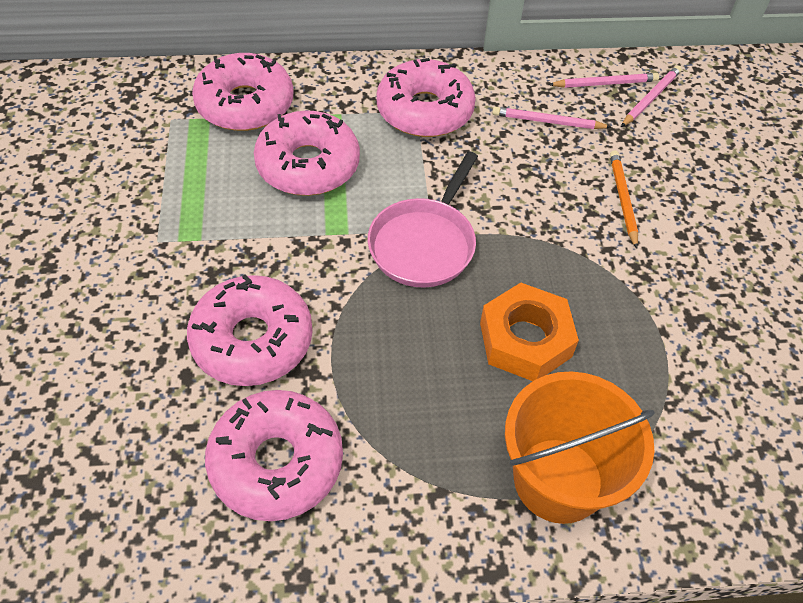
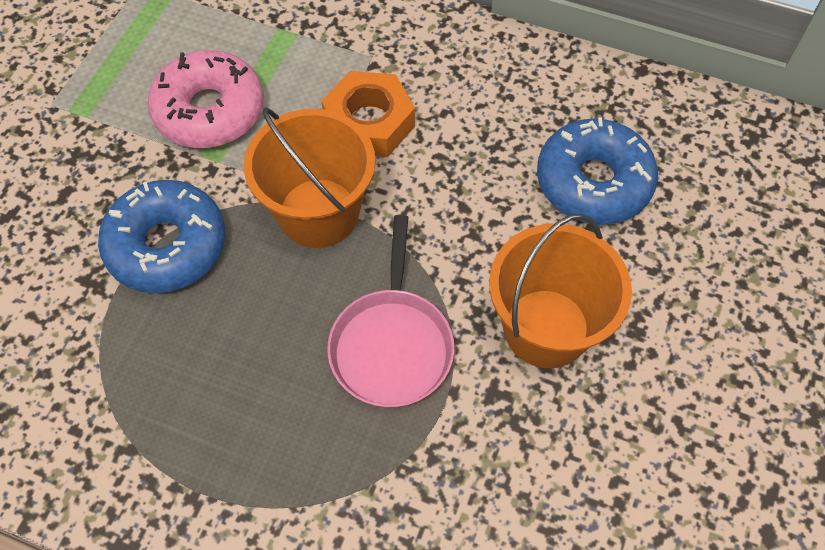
blue donut: none = 0 -> [98,180,225,293] [537,117,658,225] = 2
orange bucket: [505,371,655,524] = 1 -> [244,107,375,248] [489,214,632,368] = 2
orange pencil: [610,150,638,249] = 1 -> none = 0
pink donut: [187,275,313,386] [192,53,293,131] [205,390,343,521] [254,111,360,196] [376,58,476,137] = 5 -> [148,50,264,148] = 1
pink pencil: [492,107,611,129] [548,73,659,88] [621,65,682,127] = 3 -> none = 0

